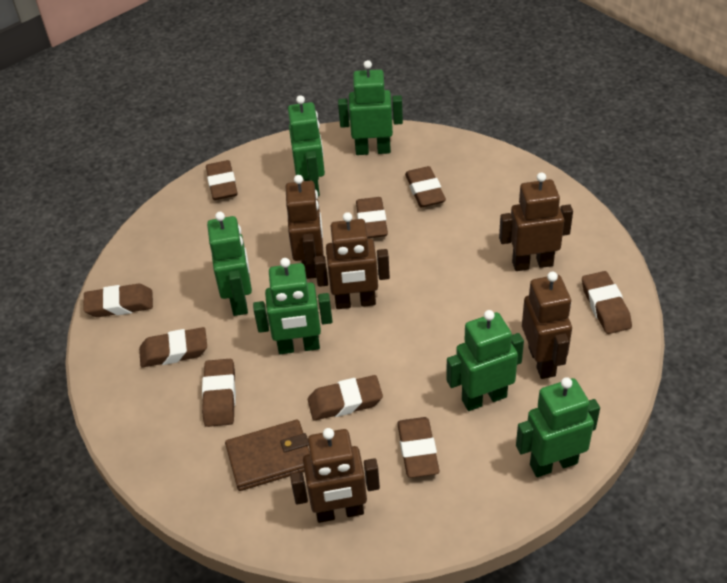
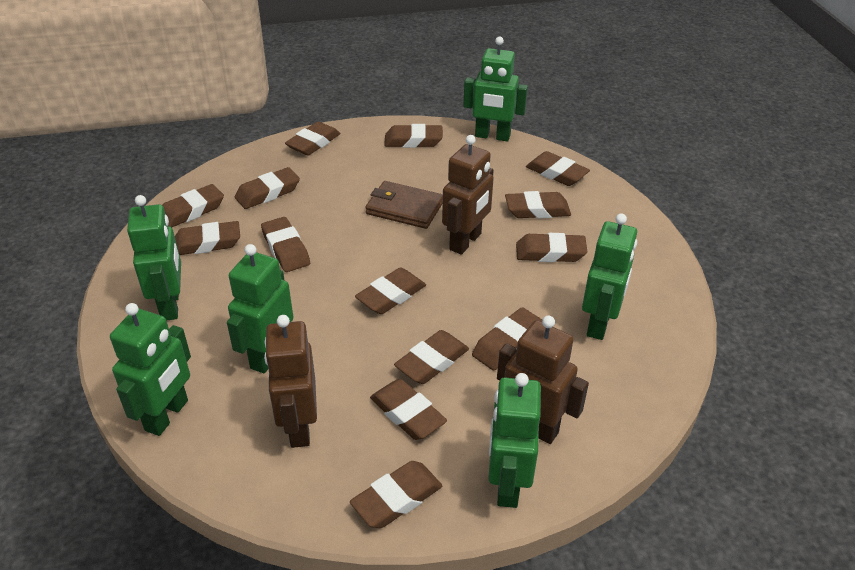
brown eraser: [83,284,153,317] [139,327,207,368] [202,359,236,427] [206,160,238,200] [308,375,383,420] [356,197,388,238] [397,417,439,478] [405,166,446,207] [582,271,632,334] = 9 -> [162,184,224,227] [175,221,240,255] [235,167,300,209] [261,217,310,272] [285,122,341,155] [350,461,442,528] [355,267,426,314] [370,379,447,440] [384,124,443,148] [394,330,469,384] [472,307,542,370] [505,191,571,219] [516,233,587,262] [526,151,590,186] = 14
brown robot: [286,175,324,279] [290,428,380,523] [314,212,390,309] [499,172,573,271] [522,272,572,379] = 5 -> [264,315,317,448] [442,135,494,255] [497,316,589,444] = 3

